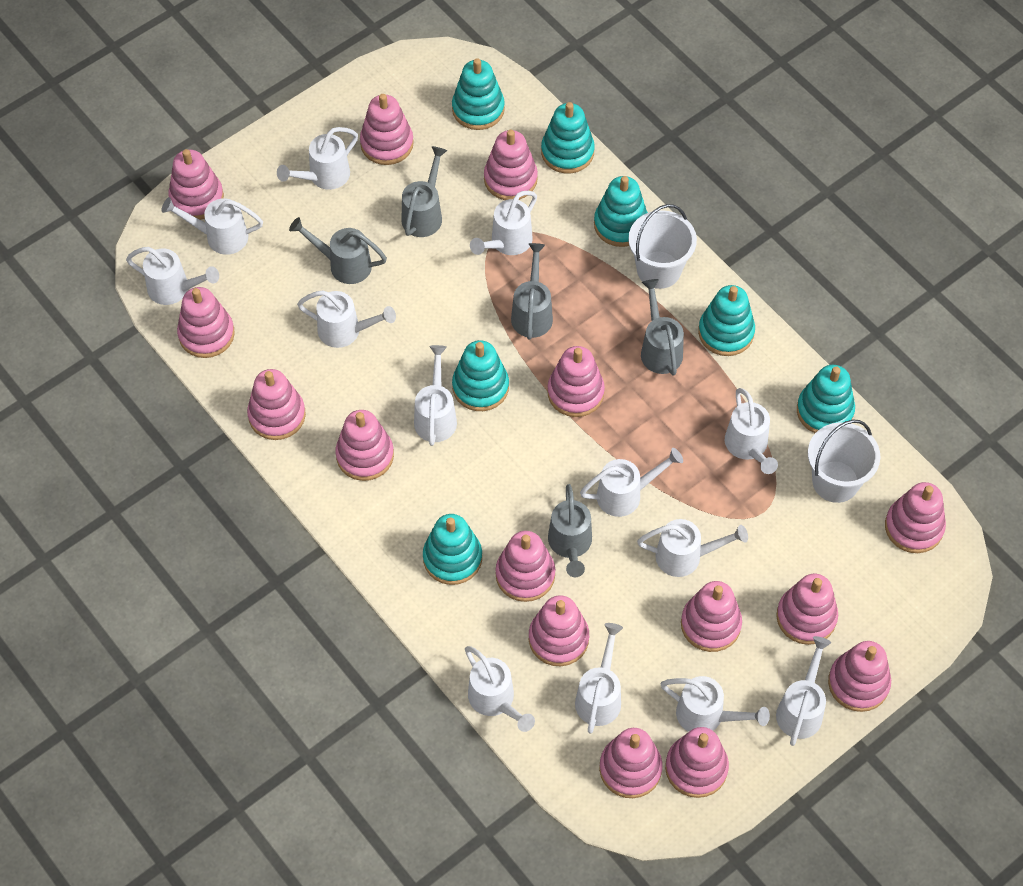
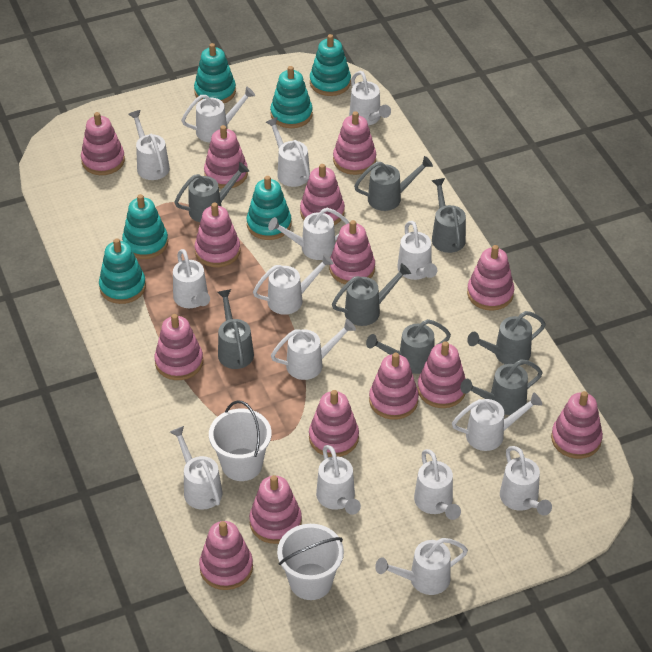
grey watering can: [289,217,387,284] [401,146,448,237] [511,243,553,340] [548,484,592,577] [641,279,684,376] = 5 -> [174,162,249,222] [217,289,254,369] [332,263,411,326] [354,156,433,211] [366,319,451,374] [432,178,466,253] [460,359,543,415] [467,311,546,366] = 8
pink stacking toy: [168,149,224,220] [177,287,235,358] [247,369,306,440] [335,410,394,481] [360,94,414,165] [484,130,538,200] [495,531,555,602] [529,595,589,666] [547,346,605,417] [599,728,663,798] [665,727,729,798] [681,581,742,652] [776,574,838,645] [828,641,891,712] [885,482,946,553] = 15 -> [81,112,125,175] [154,314,203,380] [195,203,240,267] [199,521,253,590] [204,125,248,189] [249,475,302,544] [300,164,345,225] [309,390,359,457] [329,220,375,284] [333,111,376,175] [369,353,419,420] [417,341,466,408] [467,245,514,311] [551,391,603,459] = 14
turquoise stacking toy: [423,514,482,585] [452,58,505,130] [452,340,509,411] [541,102,595,173] [594,176,648,247] [698,285,755,356] [797,365,855,433] = 7 -> [99,238,146,304] [122,194,168,259] [194,43,236,103] [247,176,291,240] [270,66,313,128] [310,34,351,96] = 6
white watering can: [126,247,219,305] [162,197,263,255] [277,127,358,190] [297,290,396,348] [414,345,457,446] [465,646,535,732] [470,191,537,255] [575,623,623,734] [580,448,683,517] [637,519,748,577] [660,676,770,732] [725,388,778,474] [776,636,831,746] = 13 -> [128,110,170,180] [170,426,223,510] [173,249,210,308] [181,86,255,142] [253,254,334,315] [266,117,310,187] [268,208,349,260] [271,319,356,380] [316,445,361,515] [349,71,391,126] [375,538,468,595] [397,221,437,280] [414,449,461,520] [452,392,542,451] [500,446,552,516] = 15

